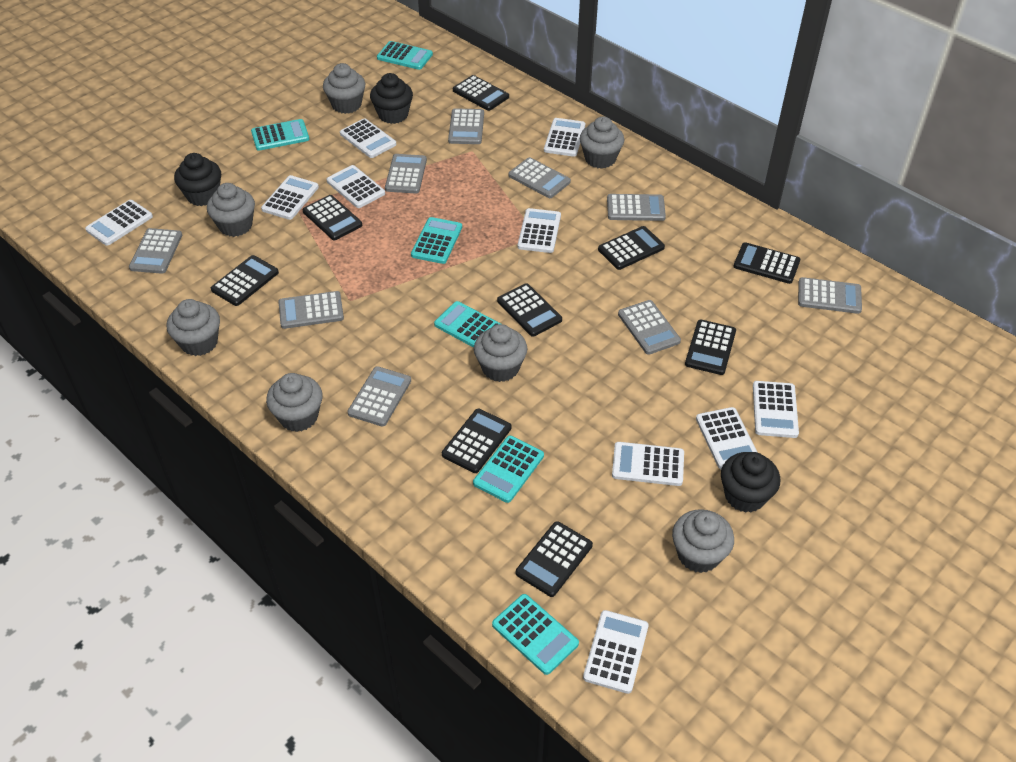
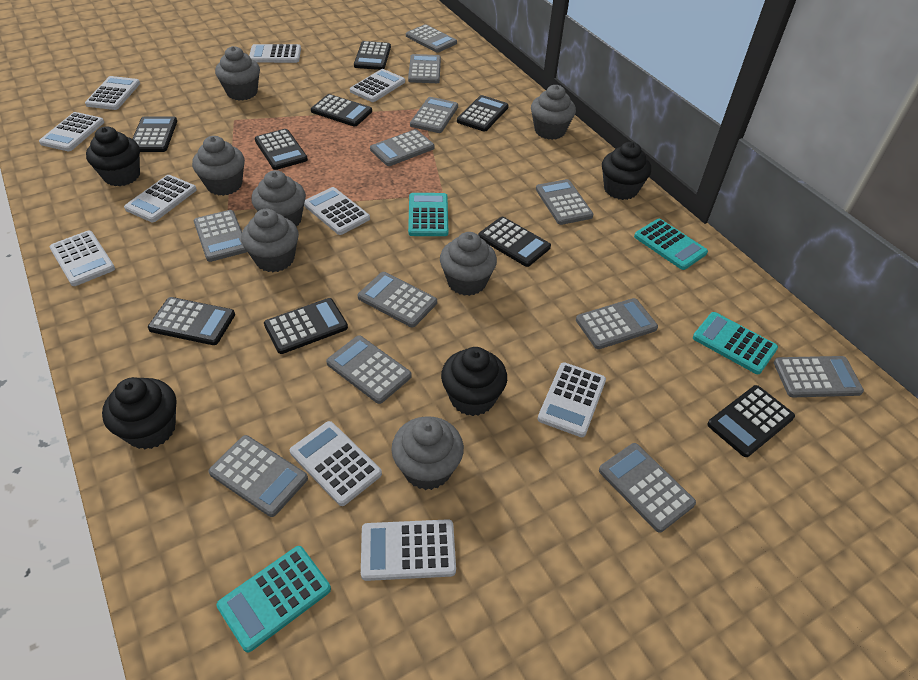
black cupcake: [174,153,221,206] [370,73,413,124] [721,452,780,513] = 3 -> [86,126,140,186] [102,377,176,449] [441,347,507,416] [602,142,651,200] = 4
grey calculator: [129,228,182,274] [278,291,344,329] [347,366,411,427] [385,154,427,194] [448,108,484,144] [509,157,571,198] [607,194,666,221] [618,300,681,355] [798,277,862,314] = 9 -> [194,210,247,262] [208,435,308,517] [326,336,412,404] [358,272,437,328] [370,129,435,166] [406,24,457,53] [408,54,441,83] [410,97,458,133] [536,179,593,225] [576,298,658,349] [599,443,696,532] [774,356,864,397] = 12
turquoise calculator: [251,119,309,151] [377,41,433,70] [411,217,462,264] [434,301,501,348] [473,436,544,503] [492,594,579,675] = 6 -> [216,546,331,653] [408,193,448,236] [634,219,708,270] [693,312,778,374] = 4

